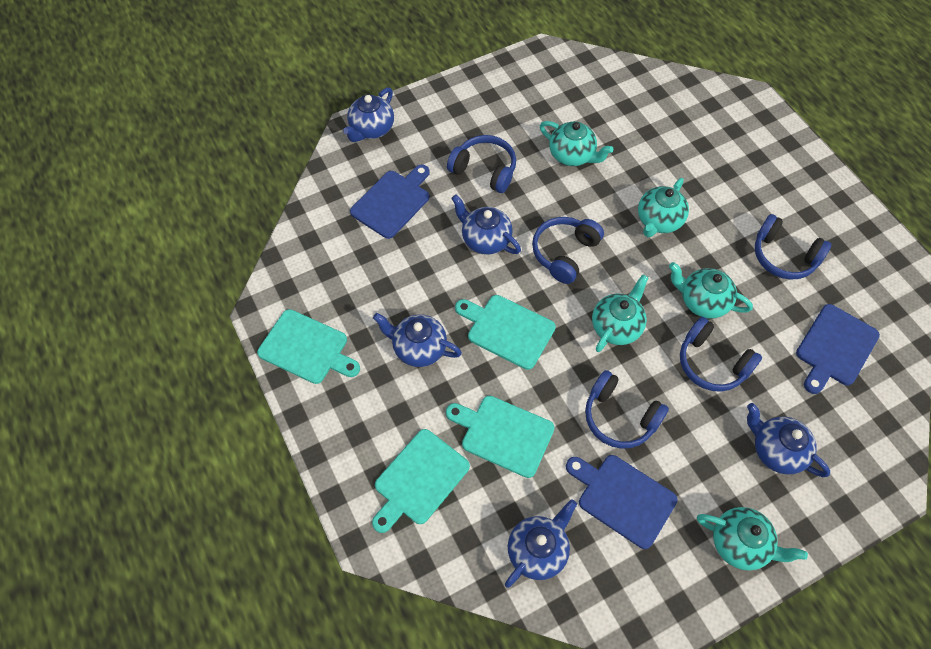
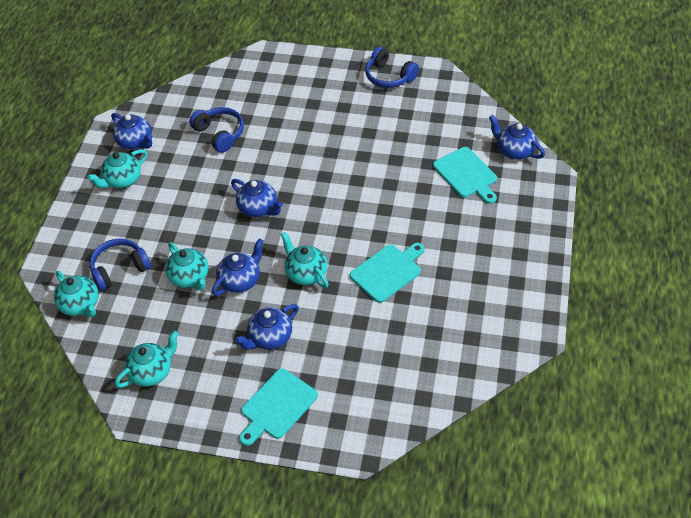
blue cutting board: [350,165,430,239] [566,455,678,549] [796,304,880,394] = 3 -> none = 0
blue headphones: [447,135,516,193] [532,217,604,284] [585,370,669,449] [680,317,762,392] [755,214,832,280] = 5 -> [90,239,151,291] [189,107,244,153] [366,47,419,88] = 3
turquoise cutting board: [257,309,360,384] [372,429,470,533] [446,396,555,478] [455,295,556,370] = 4 -> [239,368,318,446] [350,243,425,303] [433,147,497,204] = 3

